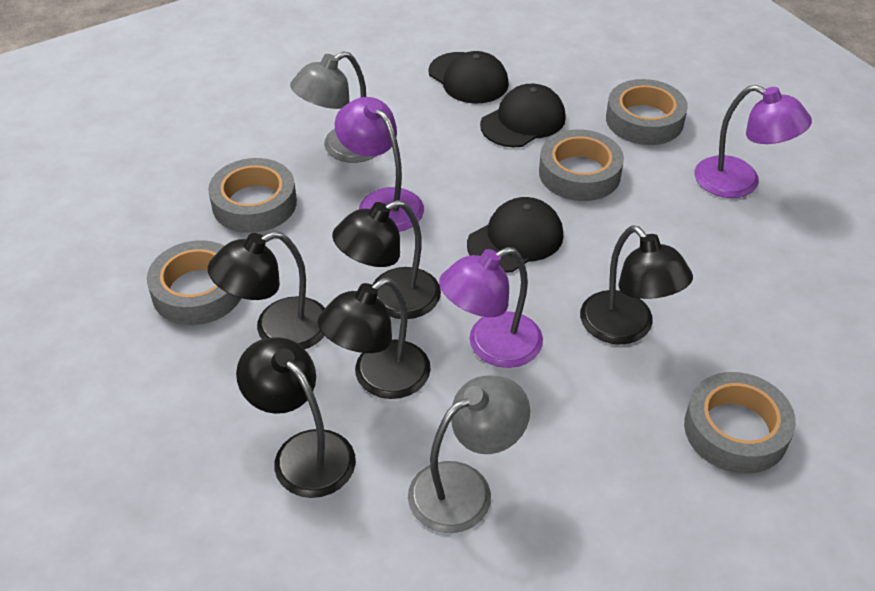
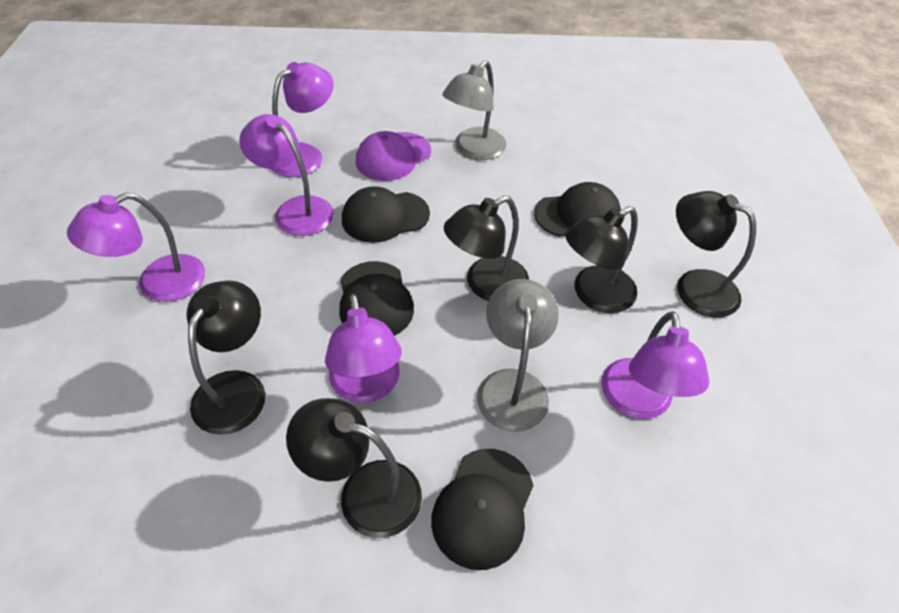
black cap: [428,51,509,104] [467,197,563,273] [480,84,566,147] = 3 -> [339,261,414,336] [342,186,430,243] [431,449,534,570] [534,182,621,237] = 4
grey tape: [147,240,241,325] [208,158,297,233] [539,130,624,201] [606,79,688,145] [684,372,796,474] = 5 -> none = 0
purple cap: none = 0 -> [356,131,431,181] = 1
purple lamp: [335,97,424,232] [439,247,543,368] [694,85,812,198] = 3 -> [67,193,205,302] [239,114,334,236] [272,62,334,178] [325,294,402,403] [601,311,709,419] = 5

